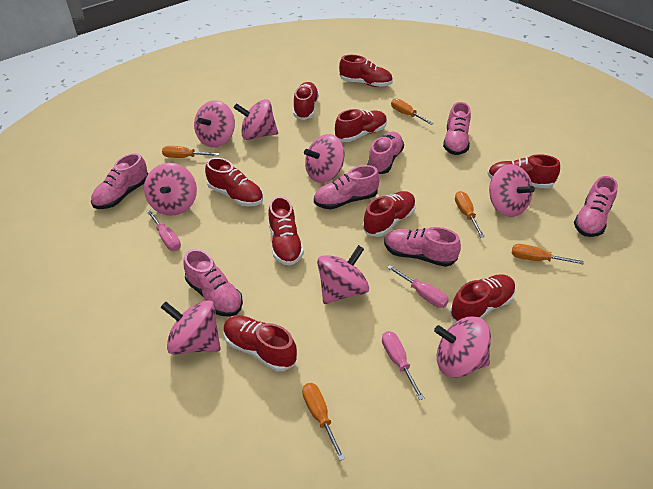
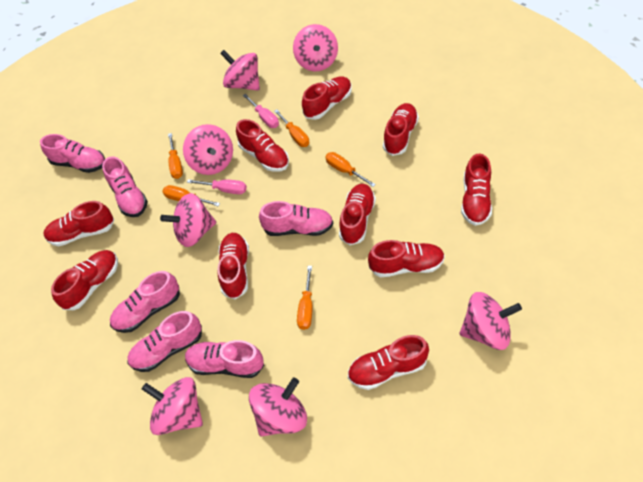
pink screwdriver: [146,210,181,251] [382,331,424,400] [387,265,449,308] = 3 -> [187,179,247,194] [243,94,279,128] = 2
pink shoe: [91,153,148,209] [184,249,243,317] [314,165,380,209] [367,132,404,174] [384,227,461,267] [443,102,471,155] [574,176,618,237] = 7 -> [40,134,105,173] [102,156,148,217] [110,271,180,333] [127,311,202,372] [185,340,264,378] [259,201,333,236] = 6
pink spinning top: [144,163,197,216] [161,300,221,355] [194,100,235,147] [234,99,278,140] [304,134,344,183] [317,245,369,304] [434,316,491,378] [489,164,535,217] = 8 -> [142,377,203,435] [160,193,216,247] [183,124,233,175] [220,50,260,91] [249,377,307,437] [293,24,338,71] [460,292,522,350] = 7
red shoe: [205,158,263,206] [224,316,297,371] [268,196,304,266] [293,82,319,120] [335,109,387,142] [339,55,393,87] [363,191,416,237] [450,274,516,322] [487,154,560,188] = 9 -> [43,201,114,246] [51,250,118,310] [217,233,249,299] [236,119,289,172] [302,76,352,120] [339,184,376,245] [348,335,429,390] [368,240,445,277] [383,103,419,156] [461,153,492,226] = 10

